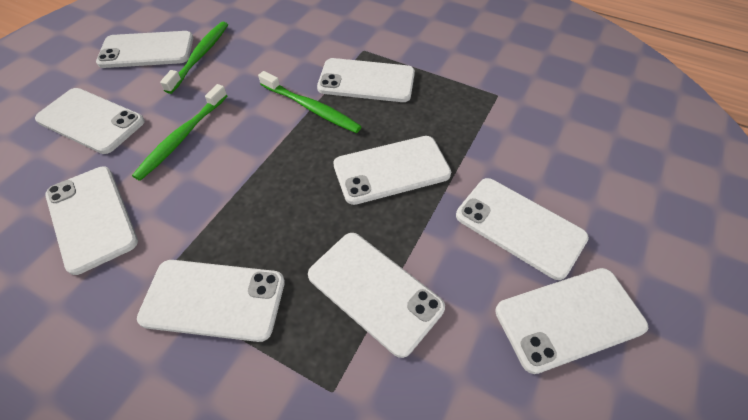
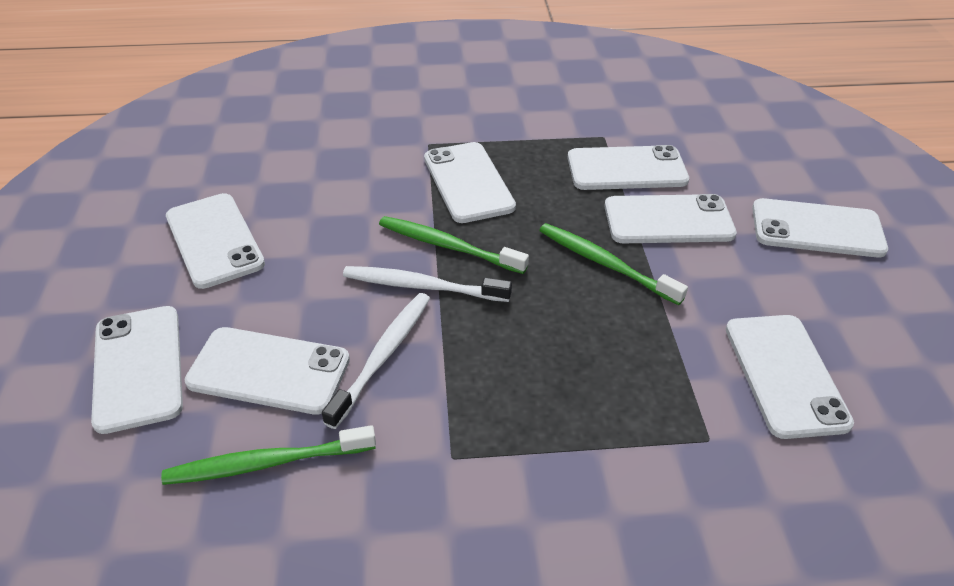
white phone: [35,88,145,154] [45,167,138,275] [96,31,193,68] [137,260,285,342] [308,233,445,358] [317,58,415,102] [333,136,451,205] [456,178,589,280] [495,268,648,374] = 9 -> [91,306,183,434] [166,193,265,289] [185,327,350,415] [424,142,516,223] [567,145,689,190] [604,194,737,243] [726,315,854,439] [752,198,888,258] = 8
white toothbrush: none = 0 -> [322,293,430,429] [343,266,512,302] = 2

